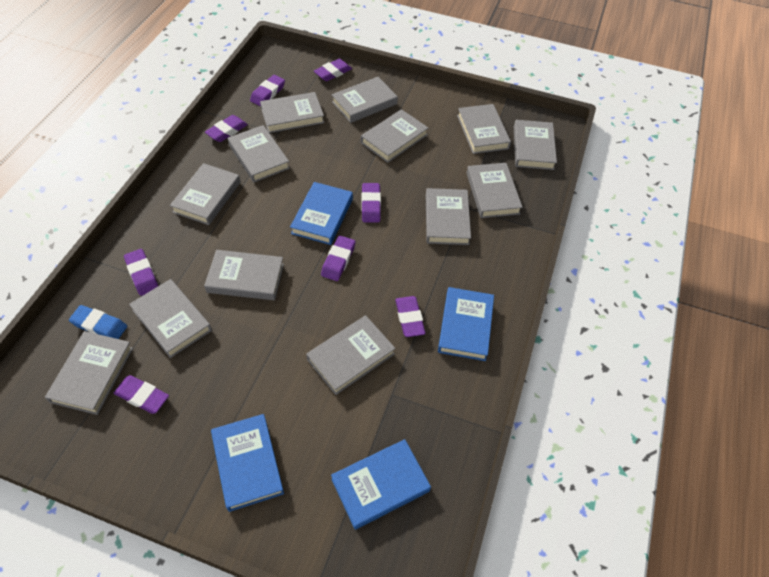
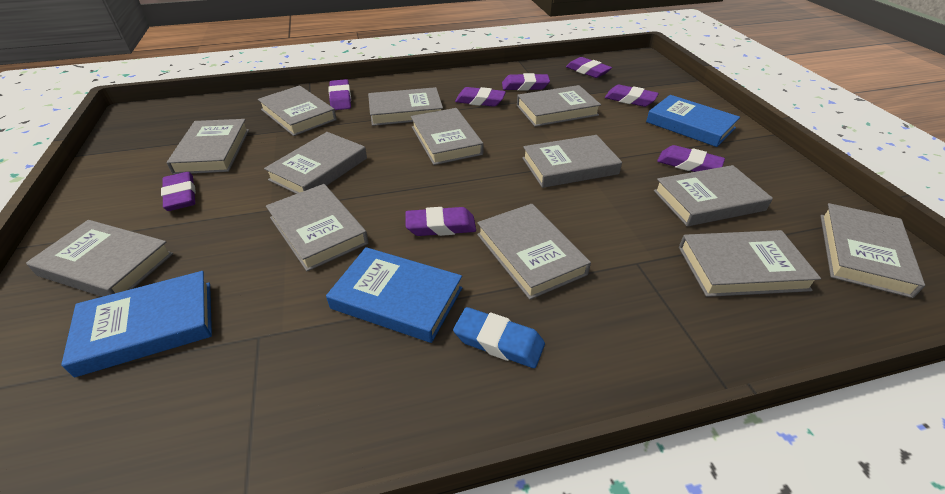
blue book: [211,414,284,512] [290,182,353,245] [331,439,431,530] [438,287,494,361] = 4 -> [61,271,212,377] [326,247,462,343] [646,95,740,147] = 3

